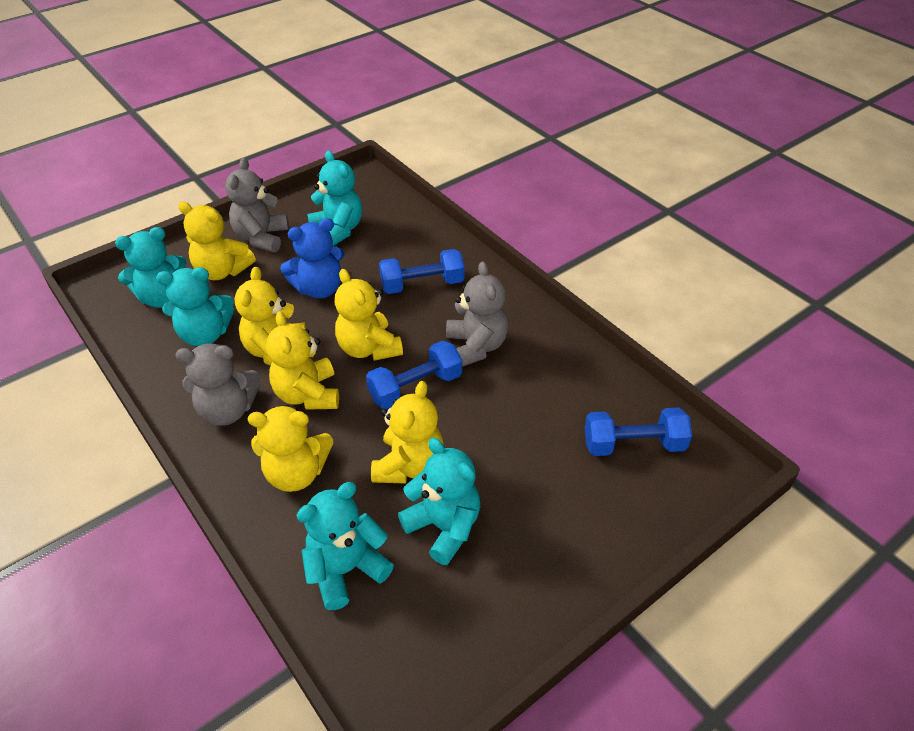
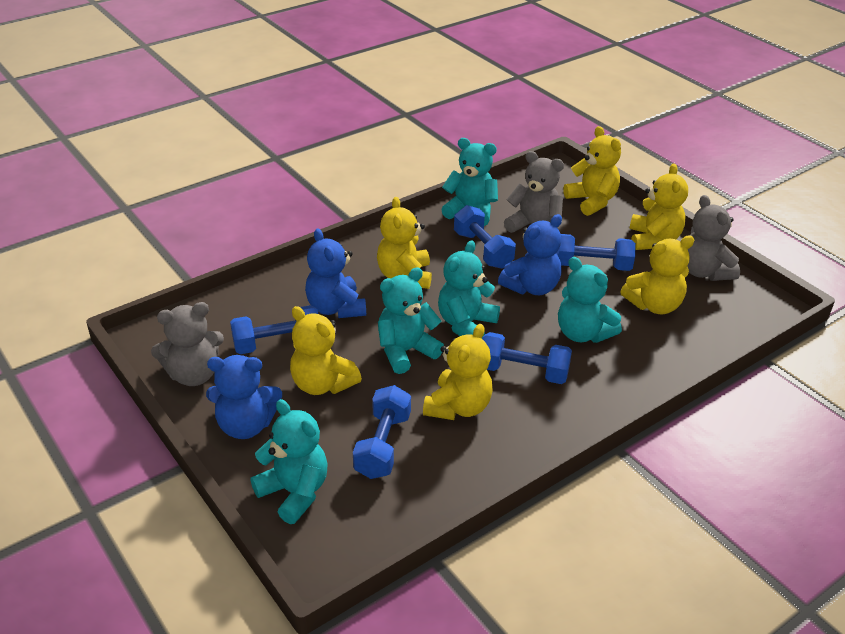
blue dumbbell: [366,341,462,409] [379,249,464,294] [584,407,692,456] = 3 -> [230,305,318,354] [353,385,411,479] [454,205,516,269] [482,332,572,384] [558,234,636,271] = 5
blue teddy bear: [280,218,344,299] = 1 -> [206,355,282,439] [305,229,366,318] [498,214,562,295] = 3

